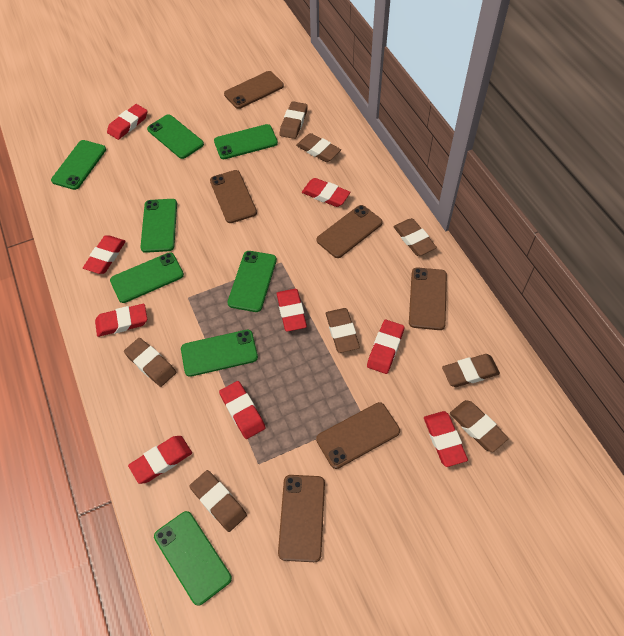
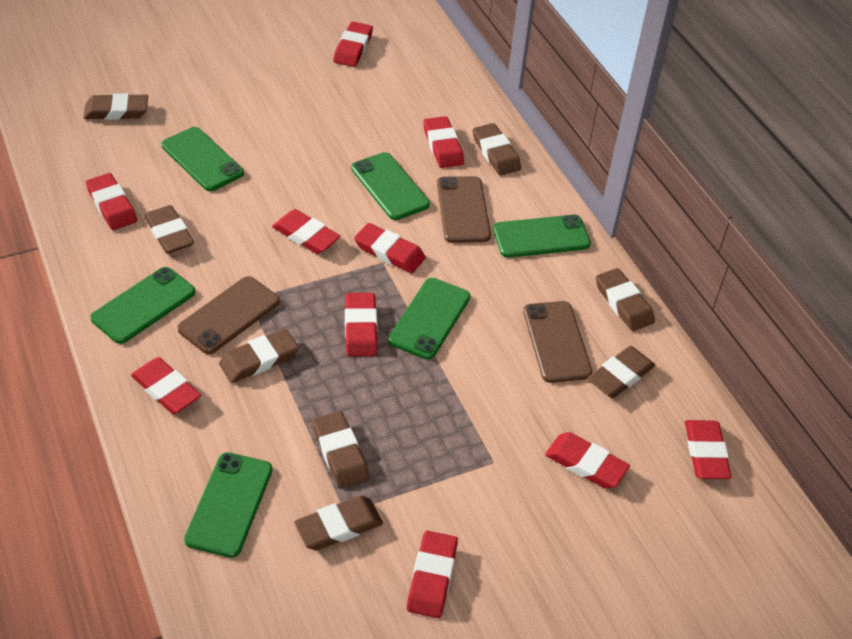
brown phone: [210,170,257,223] [224,71,284,109] [278,475,325,562] [316,205,383,258] [316,402,400,469] [409,267,447,330] = 6 -> [177,276,280,354] [437,176,491,243] [523,301,592,383] = 3
green phone: [51,140,106,190] [110,252,184,303] [140,199,177,253] [147,114,204,159] [154,511,232,606] [181,330,258,377] [214,124,278,159] [227,251,277,312] = 8 -> [90,267,195,344] [161,127,244,191] [184,452,272,558] [351,152,430,220] [388,278,470,360] [493,215,591,258] = 6
red eraser: [83,236,126,274] [95,304,147,337] [107,104,147,140] [128,436,192,484] [219,381,266,439] [276,289,307,332] [302,178,350,207] [367,320,404,374] [424,411,468,467] = 9 -> [86,173,137,230] [131,357,201,414] [272,209,341,254] [333,21,373,67] [345,293,377,356] [354,223,426,274] [407,531,458,618] [423,116,464,168] [545,432,630,489] [685,420,731,479] = 10

